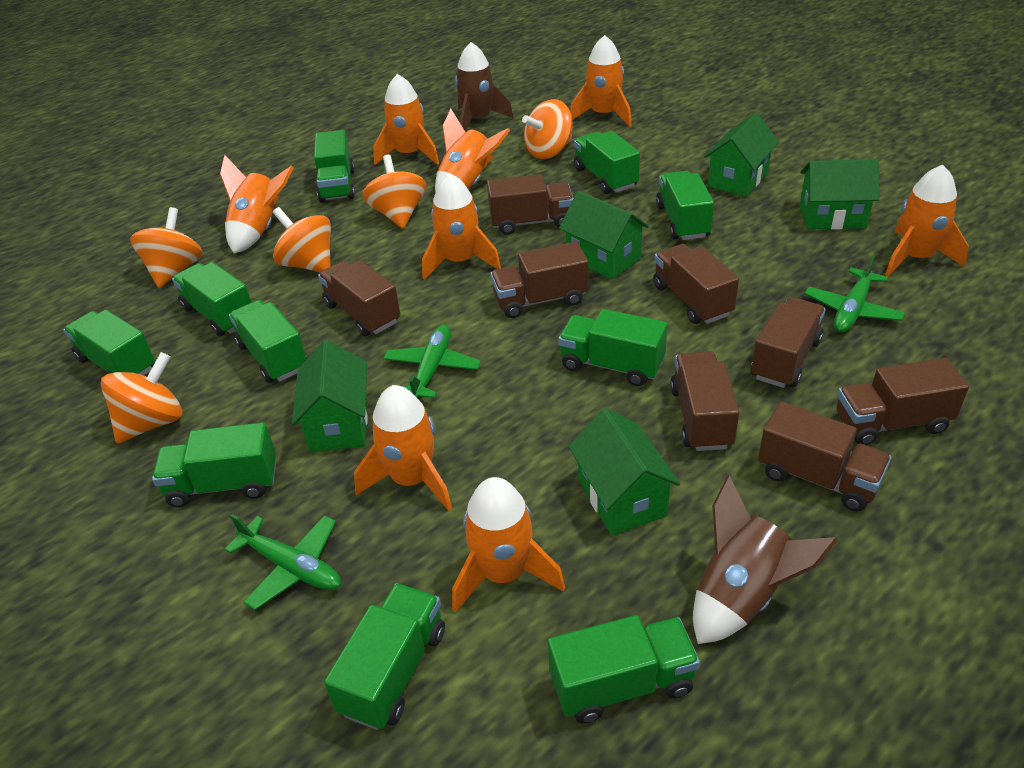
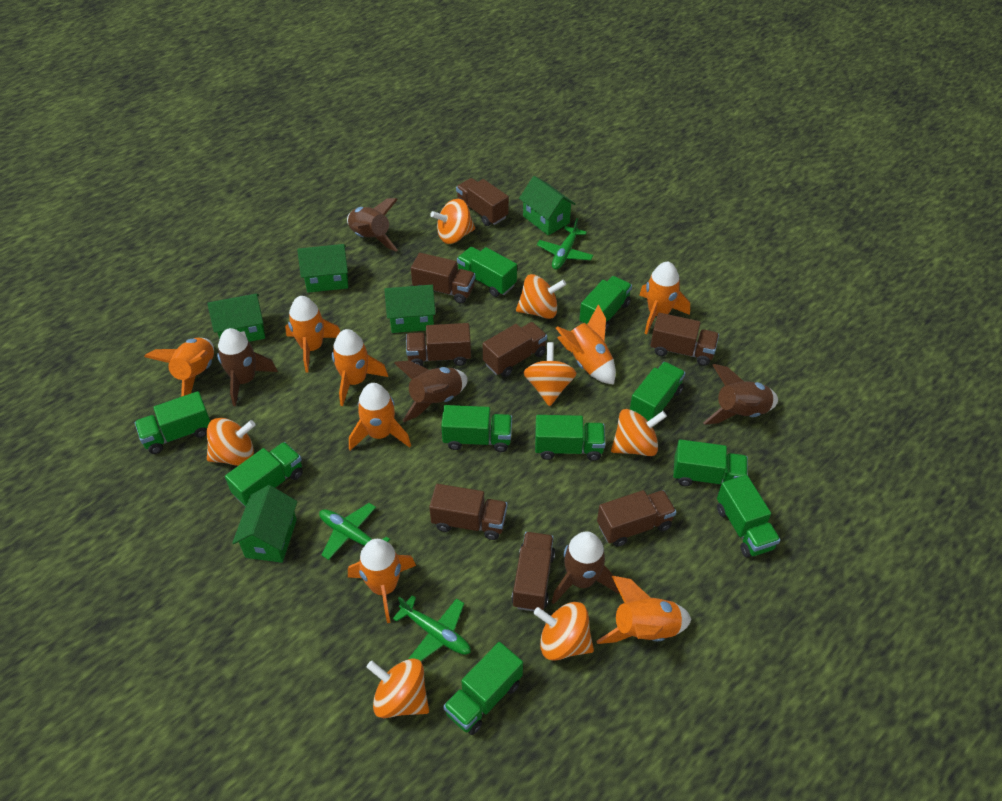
brown rocket: [455,42,514,132] [693,475,838,644] = 2 -> [217,328,278,406] [347,198,398,252] [394,361,468,422] [552,531,619,604] [703,364,778,425] = 5
orange spinning top: [101,352,182,443] [130,207,203,288] [273,207,331,272] [362,155,427,229] [522,99,573,159] = 5 -> [207,418,256,466] [367,658,429,718] [430,199,475,244] [516,274,566,319] [523,342,577,406] [534,602,594,661] [611,409,667,456] = 7

